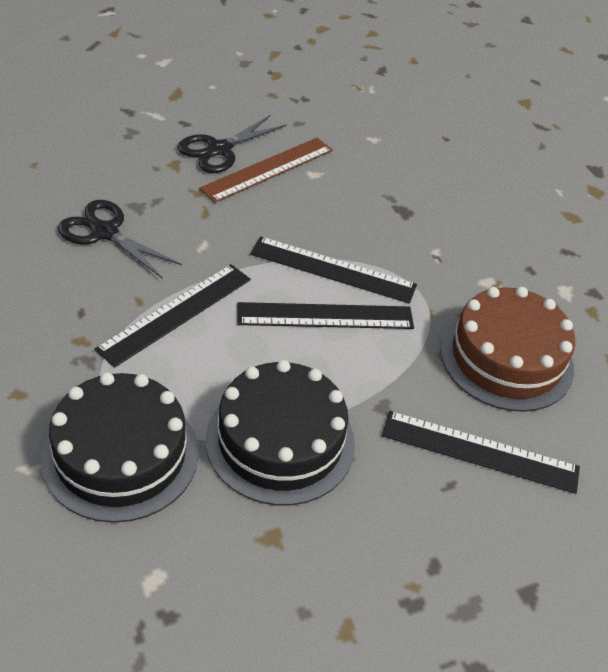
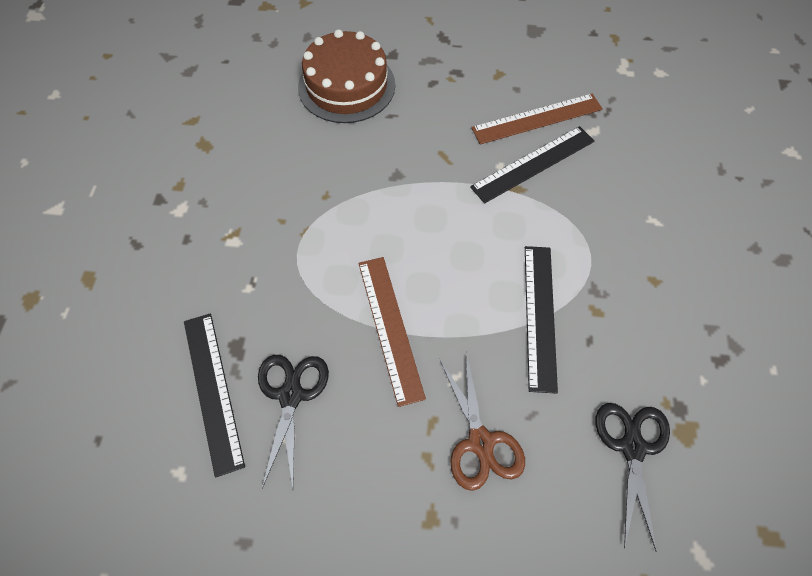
black cake: [41,372,198,523] [206,360,355,505] = 2 -> none = 0
black ruler: [94,264,251,368] [237,302,414,329] [250,236,417,304] [382,411,580,494] = 4 -> [184,313,245,478] [470,126,594,204] [525,246,558,394] = 3
brown ruler: [199,138,333,203] = 1 -> [359,257,426,407] [471,94,603,144] = 2
brown scissors: none = 0 -> [440,352,525,491] = 1

